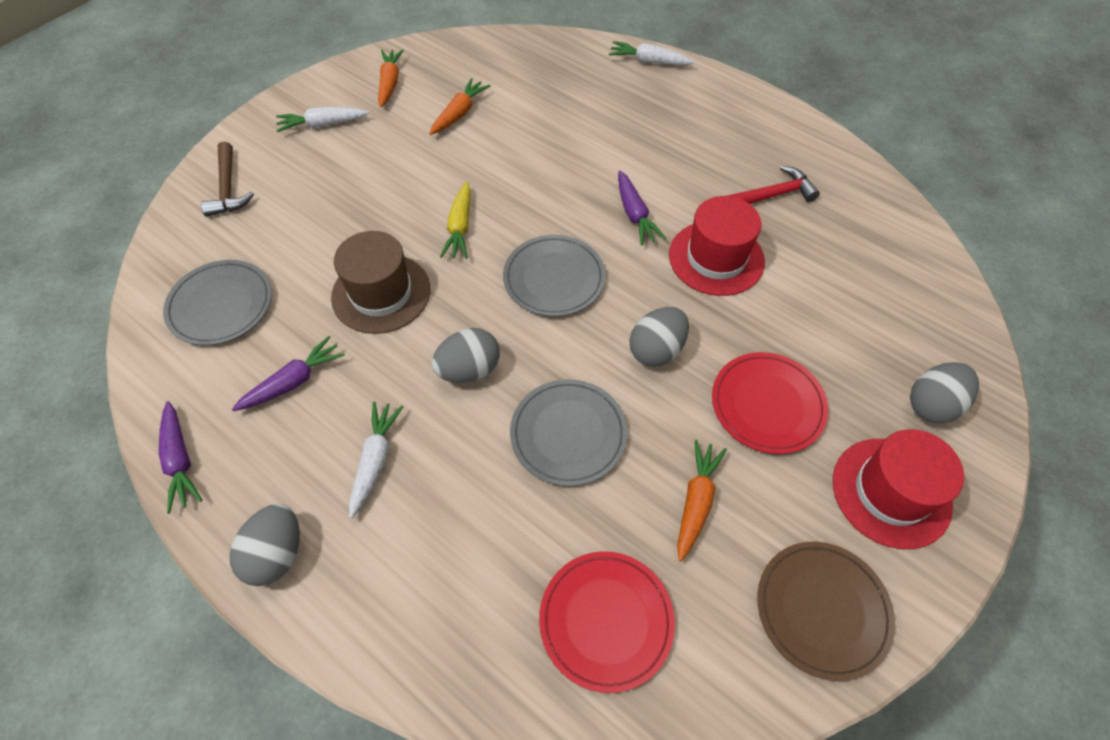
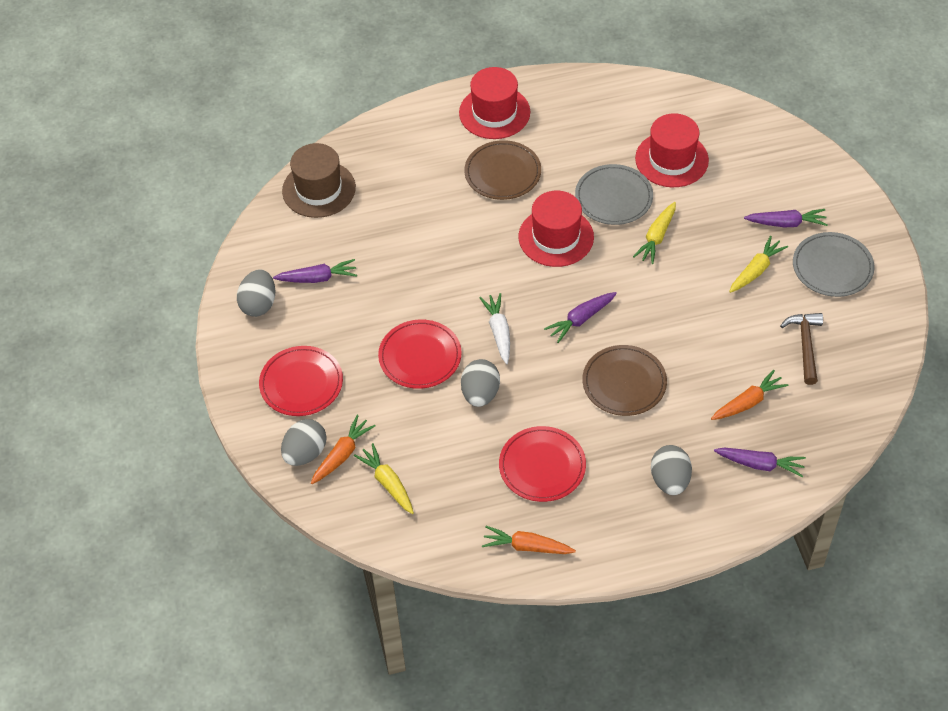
brown plate: [757,542,895,681] = 1 -> [464,140,541,200] [582,345,667,416] = 2
grey plate: [163,260,272,345] [503,235,606,316] [510,379,627,486] = 3 -> [575,164,653,225] [793,232,874,297] = 2
purple carrot: [158,401,202,514] [232,336,345,411] [618,170,666,245] = 3 -> [273,259,357,283] [544,292,617,343] [714,447,806,477] [744,209,828,227] = 4
red hammer: [727,166,820,204] = 1 -> none = 0
red hat: [669,196,765,296] [833,429,964,549] = 2 -> [459,67,530,139] [518,190,594,267] [635,113,709,187] = 3
red plate: [539,551,675,693] [712,352,828,454] = 2 -> [259,346,343,416] [378,319,462,389] [499,426,586,502] = 3
white carrot: [276,107,369,132] [349,401,404,519] [609,41,694,65] = 3 -> [479,293,510,364] = 1
yellow carrot: [440,181,471,259] = 1 -> [354,443,414,514] [633,202,676,264] [729,236,788,293] = 3

